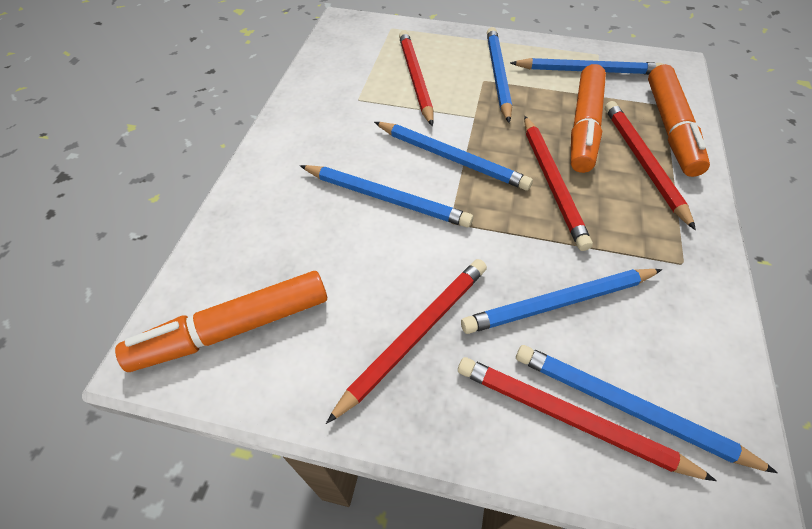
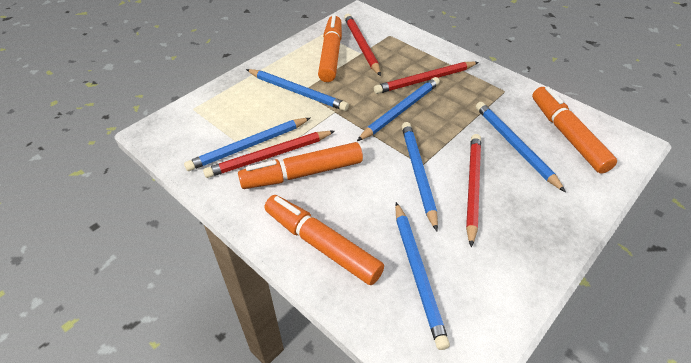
orange marker: [115,271,327,372] [571,64,606,173] [648,64,710,177] = 3 -> [238,142,363,189] [264,195,384,285] [318,14,342,82] [532,86,617,174] = 4
red pencil: [326,259,487,424] [399,31,434,126] [458,357,717,481] [524,116,593,251] [605,101,696,230] = 5 -> [203,131,335,178] [344,14,381,76] [374,62,479,94] [466,134,481,247] = 4

